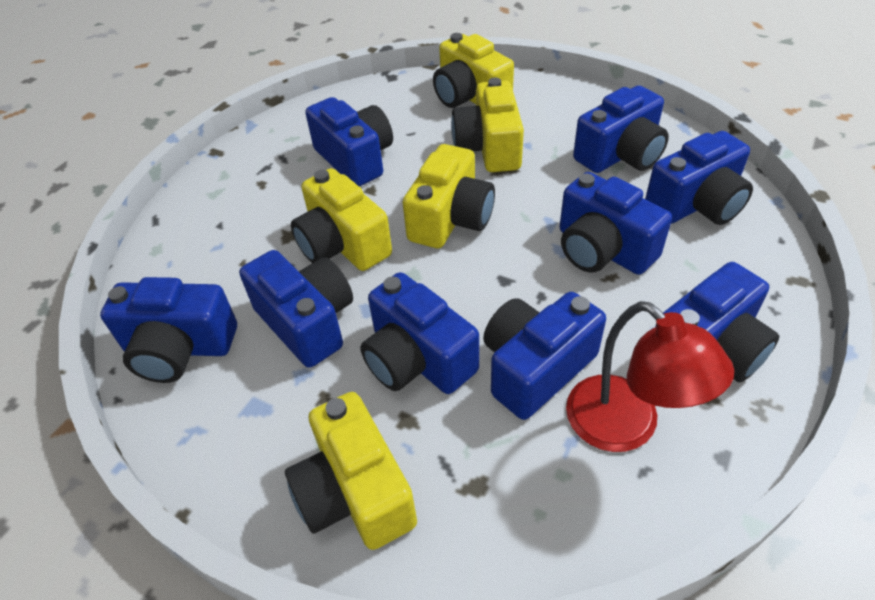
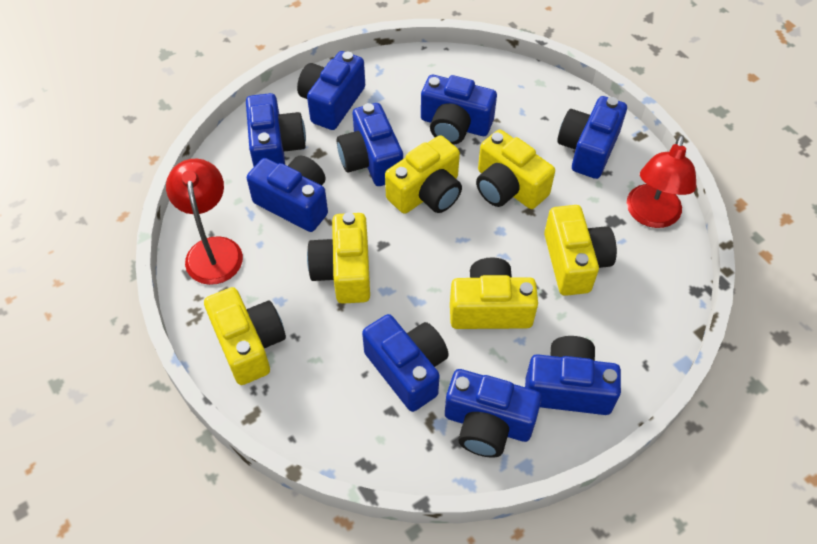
red lamp: [566,301,734,452] = 1 -> [166,159,243,285] [627,135,696,228] = 2
yellow camera: [285,392,417,550] [291,168,392,271] [403,144,495,248] [433,33,514,108] [451,78,524,172] = 5 -> [204,287,286,385] [307,212,370,304] [385,135,462,214] [450,257,538,329] [476,130,555,209] [544,205,617,296] = 6

